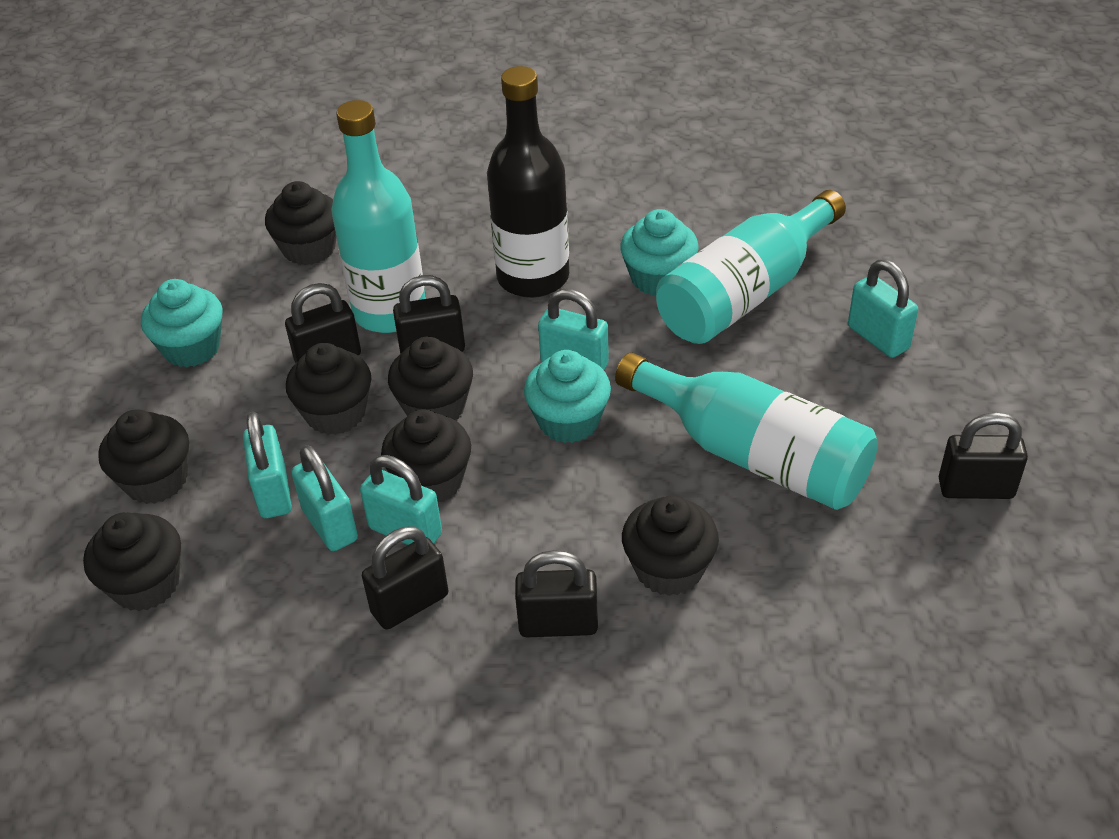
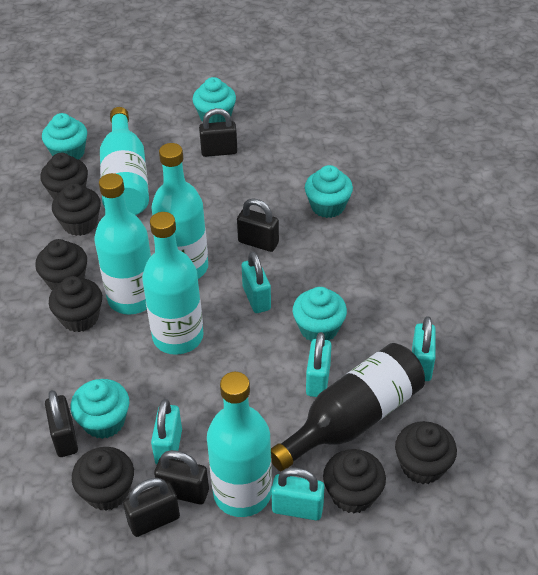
turquoise bottle: [331,100,426,333] [615,352,878,510] [656,190,846,344] = 3 -> [94,173,151,315] [100,107,149,215] [142,212,204,355] [151,143,208,279] [207,372,272,517] = 5
turquoise cupcake: [141,279,223,367] [524,350,611,443] [620,209,698,296] = 3 -> [42,113,87,160] [70,379,129,439] [193,77,236,123] [293,287,347,342] [305,165,353,218] = 5

